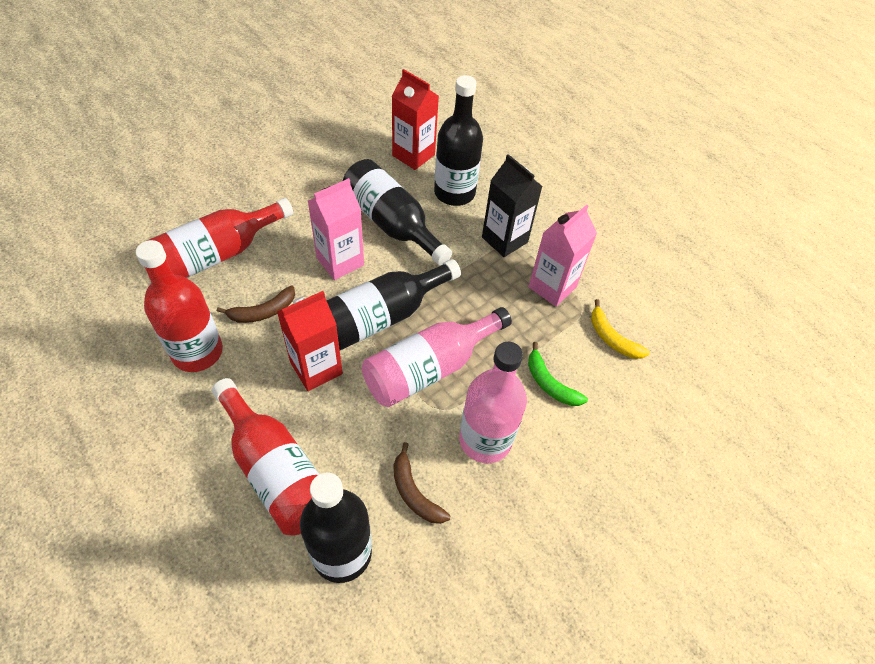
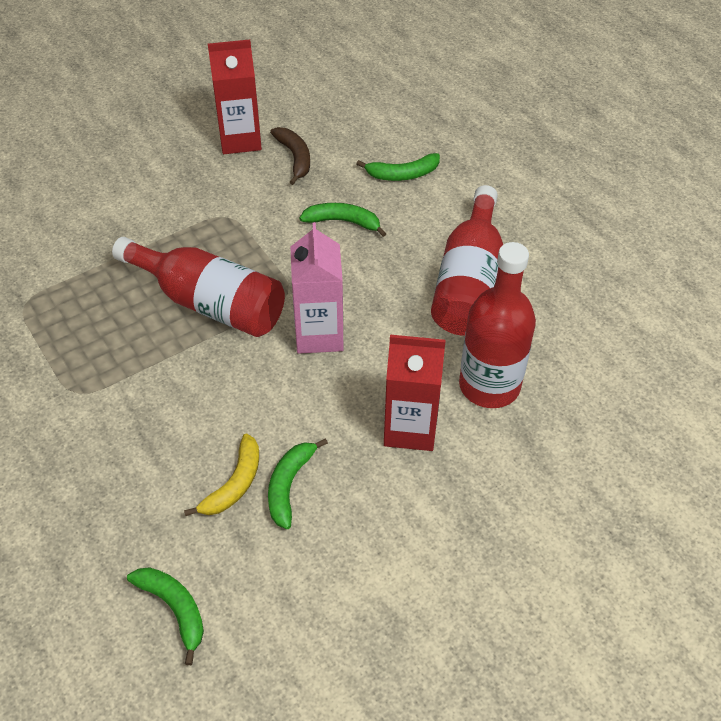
black bottle: [300,473,372,583] [327,259,461,350] [343,159,452,265] [434,75,483,206] = 4 -> none = 0
black carton: [482,154,543,257] = 1 -> none = 0
brown banana: [217,286,295,323] [393,442,451,524] = 2 -> [270,127,310,185] = 1
green banana: [528,342,588,406] = 1 -> [127,567,204,665] [268,438,328,529] [300,203,387,237] [356,153,440,181] = 4
pink bottle: [362,307,512,407] [459,342,527,463] = 2 -> none = 0
pink carton: [308,178,364,280] [529,204,597,307] = 2 -> [290,222,343,354] = 1

